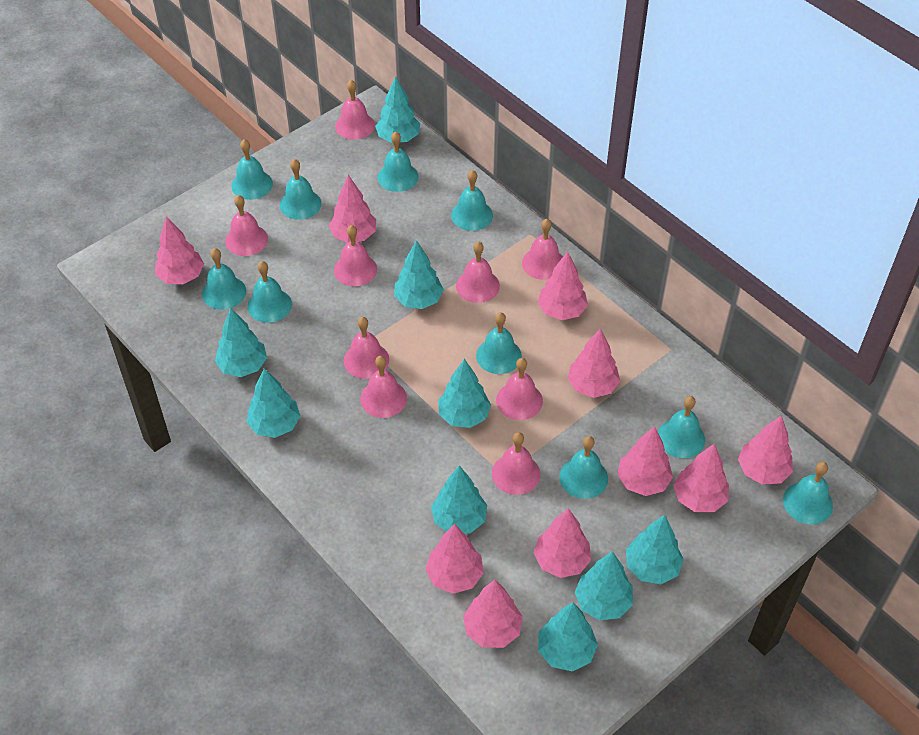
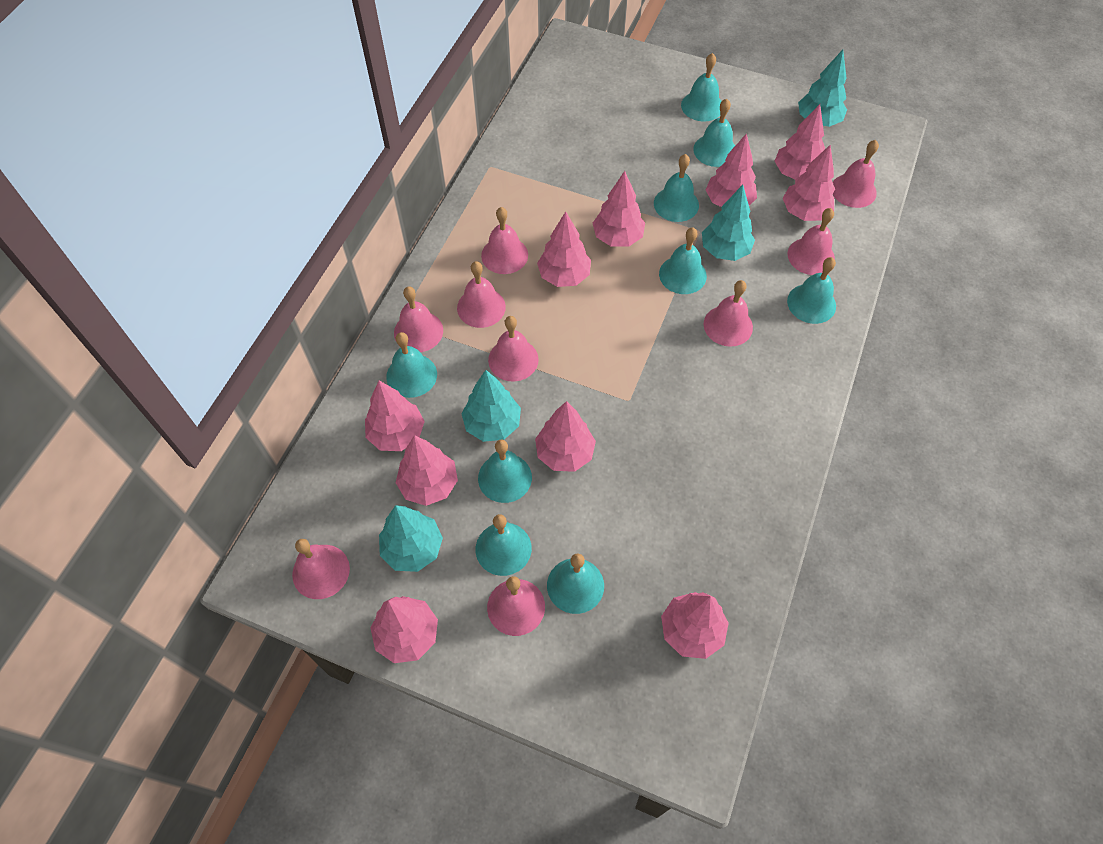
turquoise bell: [202,248,246,310] [232,139,273,200] [247,261,292,323] [280,159,321,220] [378,131,419,192] [451,170,493,231] [476,312,522,374] [559,436,608,499] [658,396,705,458] [783,462,833,525] = 10 -> [386,332,437,398] [476,514,532,576] [478,440,532,503] [547,554,604,614] [654,154,699,222] [659,227,707,294] [681,53,722,122] [693,99,735,167] [787,257,836,324] = 9
turquoise tree: [215,308,267,377] [247,368,300,438] [375,76,420,143] [394,240,444,309] [431,465,487,534] [438,359,491,428] [538,602,598,671] [575,551,633,620] [626,515,683,584] = 9 -> [379,505,443,572] [461,370,521,442] [702,185,755,261] [798,50,847,127] = 4

